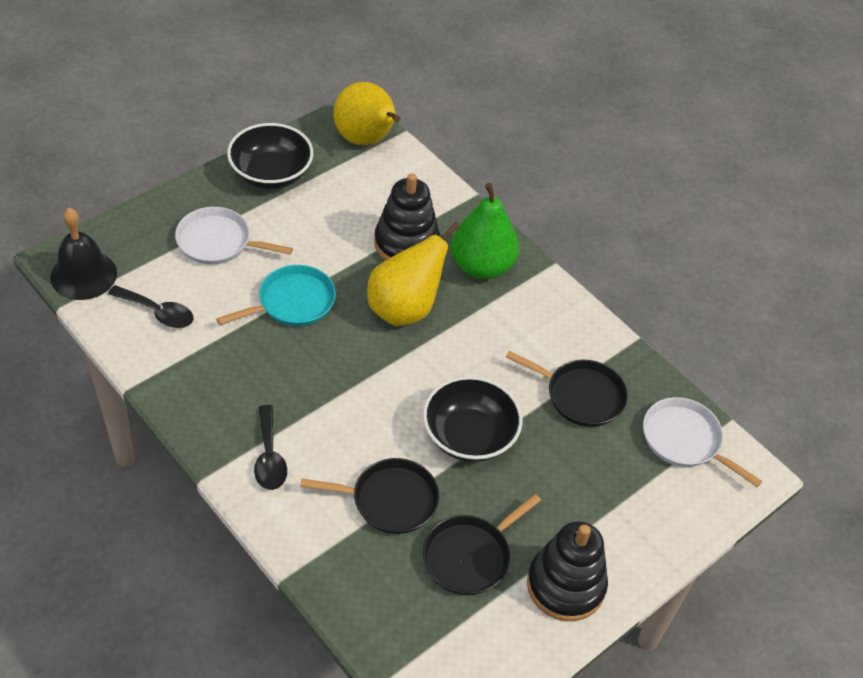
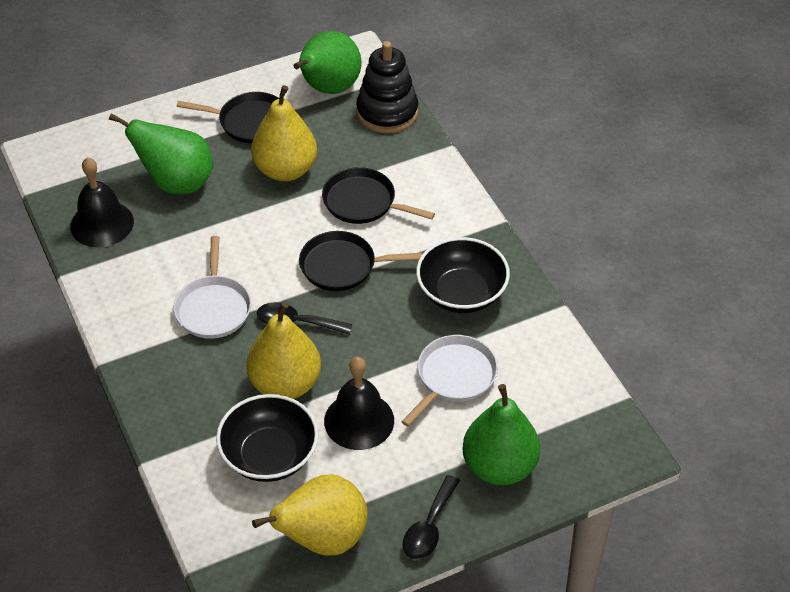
black bell: [50,208,117,300] = 1 -> [70,157,134,247] [324,357,394,450] = 2
black stacking toy: [374,173,440,260] [527,521,608,621] = 2 -> [356,41,418,133] = 1
green pear: [451,183,519,279] = 1 -> [109,113,213,194] [294,31,361,94] [462,384,540,485] = 3
turquoise pan: [216,265,336,326] = 1 -> none = 0
yellow pear: [333,82,400,145] [367,222,460,326] = 2 -> [247,302,321,399] [251,85,317,181] [252,474,368,556] = 3

